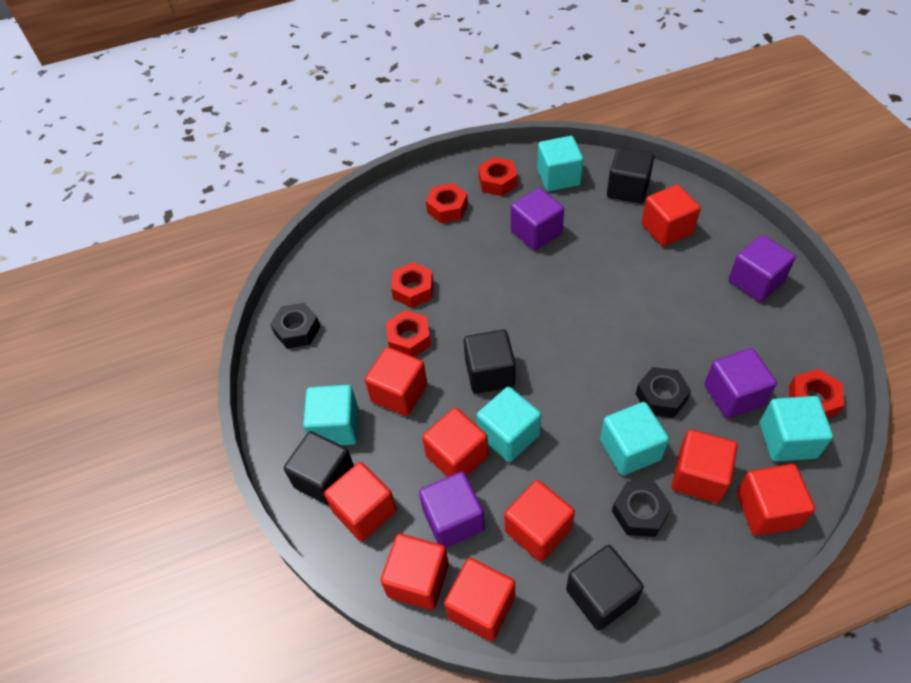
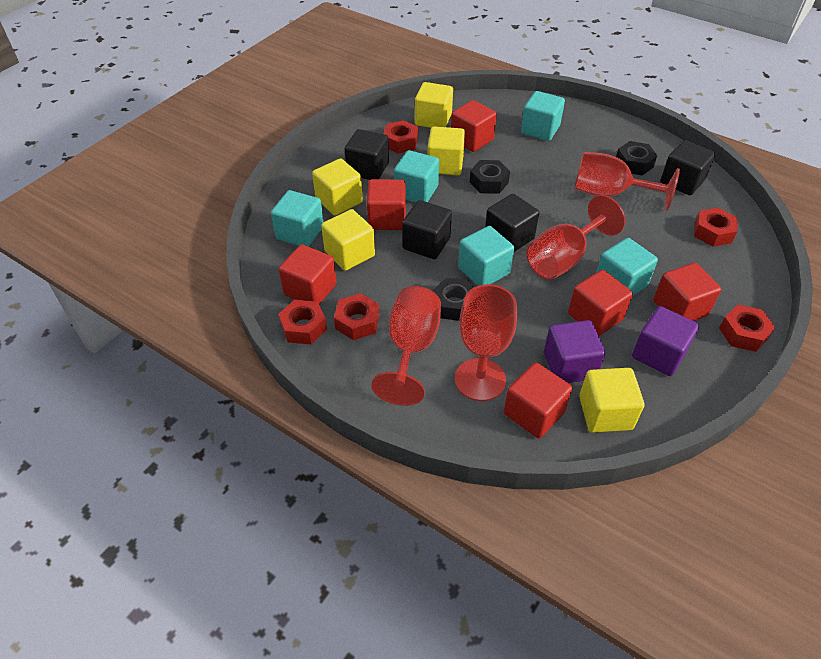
purple cube: [419,472,485,548] [511,188,564,250] [704,348,777,419] [728,235,796,302] = 4 -> [544,320,606,383] [632,306,699,376] = 2
red cube: [324,462,397,541] [365,347,427,416] [380,534,449,610] [422,408,488,477] [444,558,515,641] [505,480,575,562] [642,184,701,246] [672,429,738,503] [736,464,815,536] = 9 -> [279,244,337,304] [367,179,406,230] [451,100,497,152] [504,362,572,438] [568,270,633,336] [653,263,721,321] = 6
red goblet: none = 0 -> [371,286,441,406] [455,284,517,401] [526,195,625,280] [575,152,680,211] = 4
yellow cube: none = 0 -> [312,158,363,215] [321,209,375,271] [415,82,453,128] [427,126,465,175] [579,368,644,433] = 5

